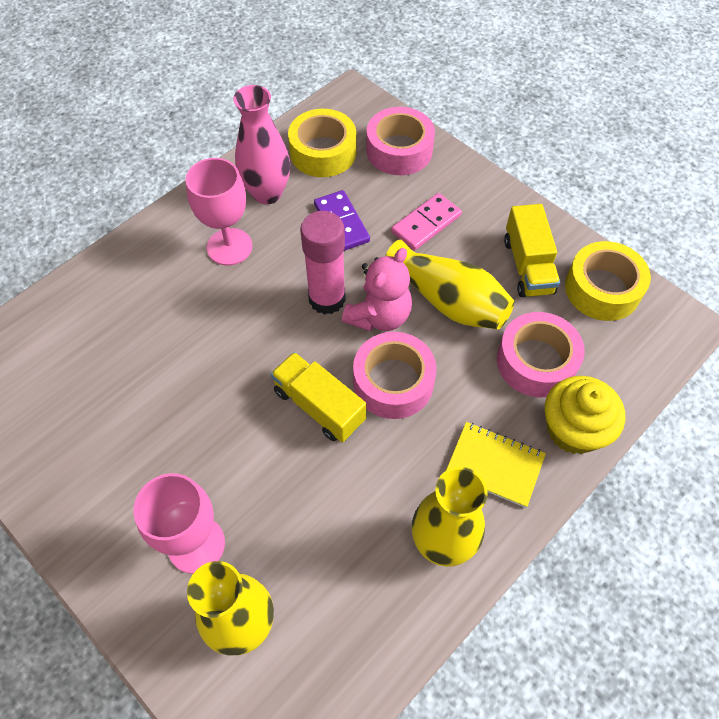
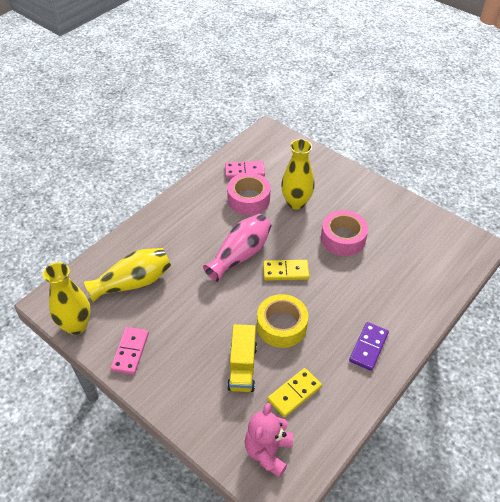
pink domino: [391,193,462,251] = 1 -> [111,327,149,375] [225,161,265,179] = 2
pink glue stick: [300,211,346,315] = 1 -> none = 0
pink goblet: [133,473,225,574] [186,158,252,265] = 2 -> none = 0
pink tape: [353,332,437,419] [366,107,435,175] [497,312,585,397] = 3 -> [227,173,270,215] [321,210,368,256] = 2
yellow cupcake: [545,376,625,454] = 1 -> none = 0
yellow domino: none = 0 -> [263,260,309,281] [267,368,322,417] = 2
yellow notebook: [446,422,546,508] = 1 -> none = 0
yellow tape: [288,109,357,177] [565,241,651,321] = 2 -> [257,294,308,348] = 1
yellow truck: [271,352,366,442] [504,204,560,297] = 2 -> [227,324,257,392] = 1

